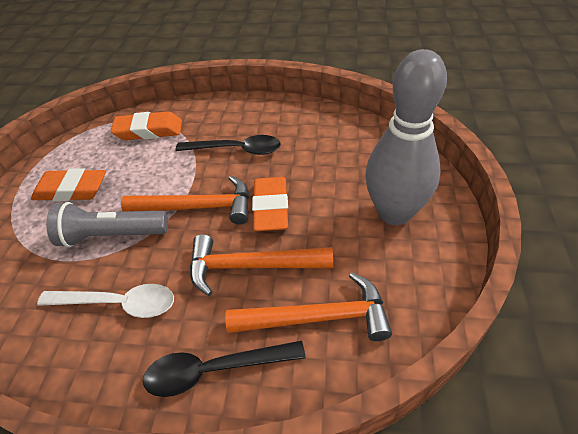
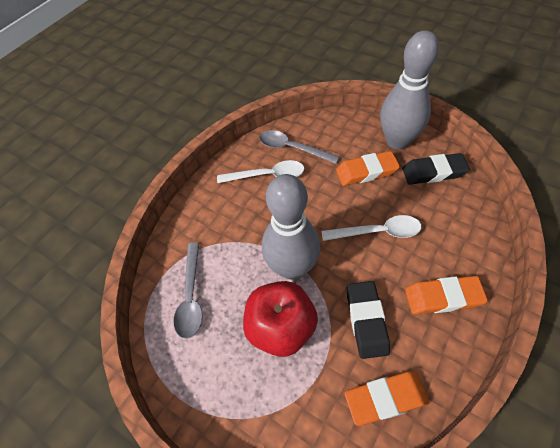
black eraser: none = 0 -> [347,281,390,359] [402,153,470,185] = 2
black spoon: [143,341,306,397] [175,135,281,155] = 2 -> none = 0
grey bowling pin: [365,49,447,225] = 1 -> [262,174,320,280] [380,30,439,150] = 2
grey flashlight: [46,202,168,247] = 1 -> none = 0
grey spoon: none = 0 -> [174,243,203,339] [259,130,340,164] = 2
orange hammer: [121,176,249,224] [190,234,333,296] [225,272,392,341] = 3 -> none = 0
red apple: none = 0 -> [243,281,318,357] = 1
white spoon: [37,284,174,318] = 1 -> [217,160,304,183] [322,215,421,241] = 2

